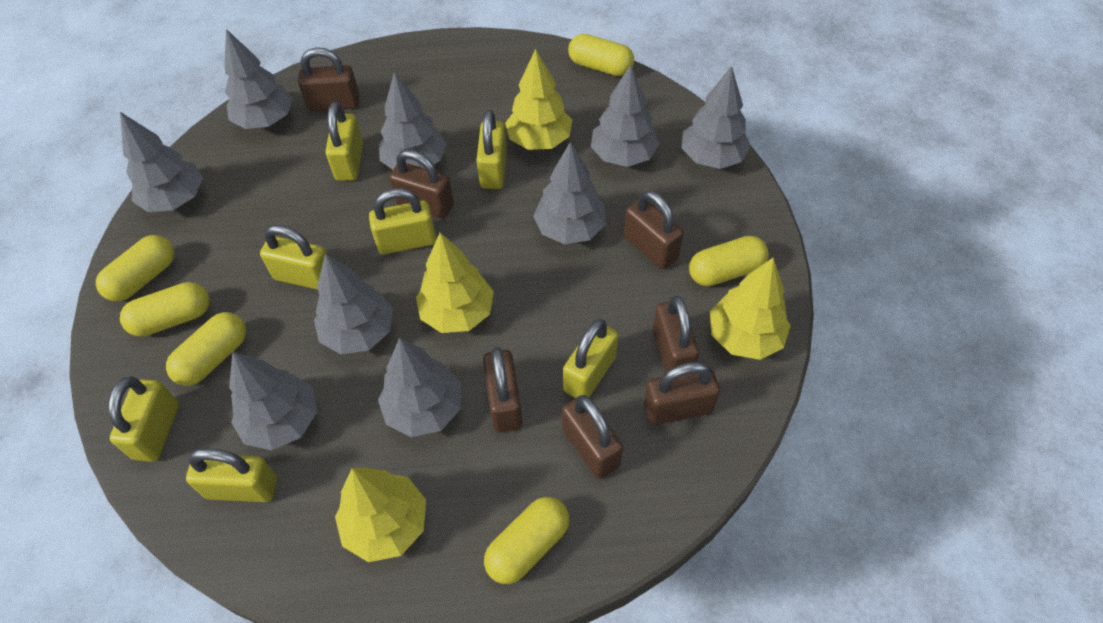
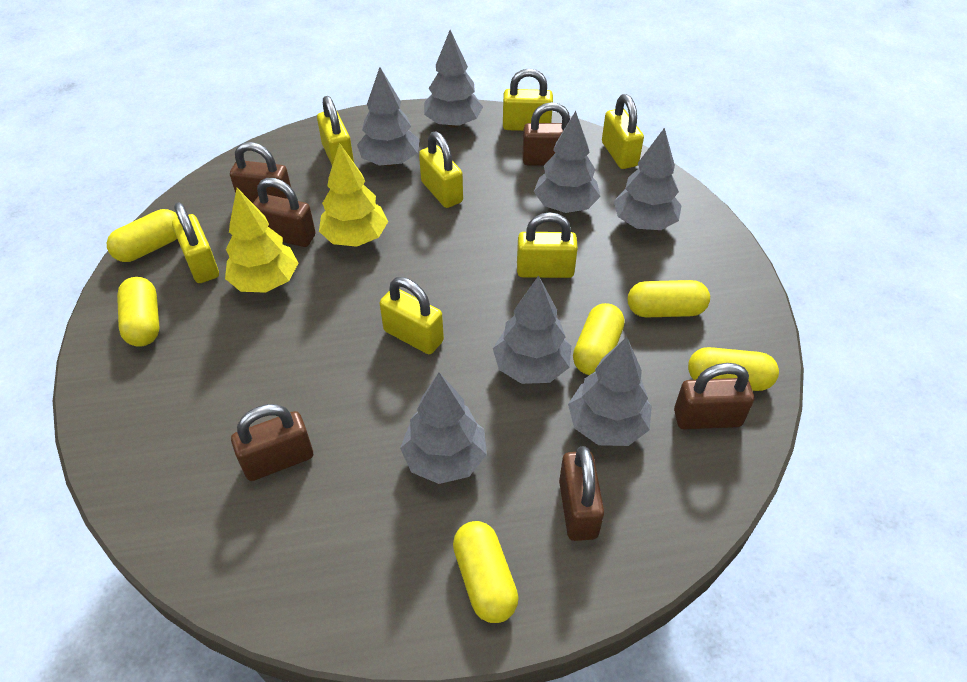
brown padlock: [298,47,360,111] [389,150,454,219] [483,347,523,432] [562,395,623,479] [624,190,683,269] [644,362,720,425] [653,295,699,372] = 7 -> [230,142,291,203] [231,404,313,481] [253,178,315,247] [523,102,570,166] [559,446,604,541] [674,363,754,429] = 6
grey tree: [120,112,203,212] [224,29,293,129] [229,352,317,450] [314,254,393,354] [378,338,461,437] [379,72,447,170] [533,142,606,244] [591,64,659,167] [681,66,751,169] = 9 -> [357,67,420,166] [400,372,487,484] [424,30,483,128] [493,275,571,384] [534,111,600,213] [568,337,652,446] [614,128,682,230] = 7
yellow tree: [335,468,426,562] [416,233,494,333] [505,49,572,150] [710,258,791,360] = 4 -> [225,188,298,293] [319,143,388,247] = 2

